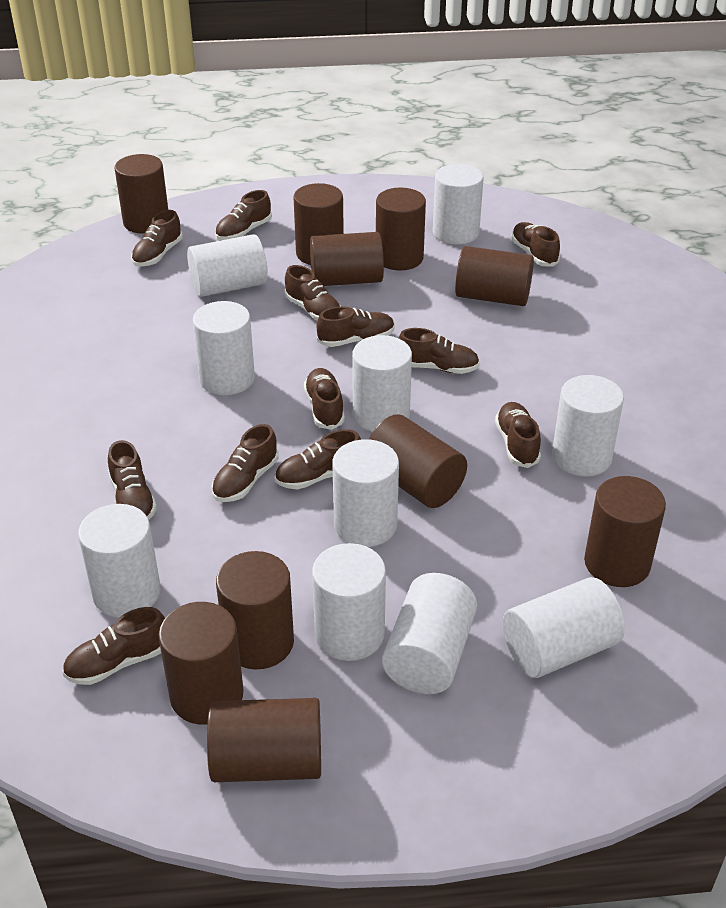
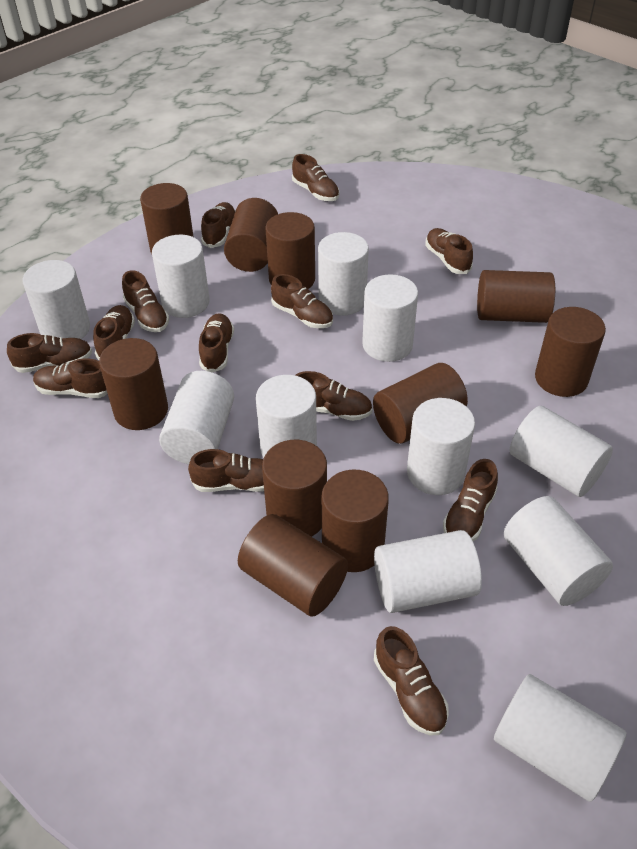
brown shoe: [62,607,165,685] [108,440,157,519] [131,210,183,267] [211,424,279,502] [215,190,272,240] [275,429,361,489] [284,265,341,321] [304,368,345,430] [317,306,395,347] [398,328,480,374] [495,402,541,468] [511,222,560,267] = 12 -> [7,333,92,373] [33,358,108,398] [93,305,135,360] [122,270,169,332] [188,449,264,492] [199,313,234,373] [201,202,235,248] [271,274,333,328] [292,154,340,201] [295,371,372,421] [374,626,449,735] [425,228,473,274] [443,459,498,541] = 13
white cylinder: [78,504,160,617] [187,234,268,297] [193,301,255,395] [312,543,386,661] [332,439,399,547] [352,335,412,432] [382,573,477,694] [433,164,484,244] [503,577,625,678] [552,375,624,477] = 10 -> [23,260,90,339] [152,235,210,318] [159,371,234,464] [256,375,317,458] [318,232,369,316] [362,274,418,362] [374,530,482,613] [407,398,475,495] [494,674,627,802] [504,496,613,606] [510,406,613,497] = 11

